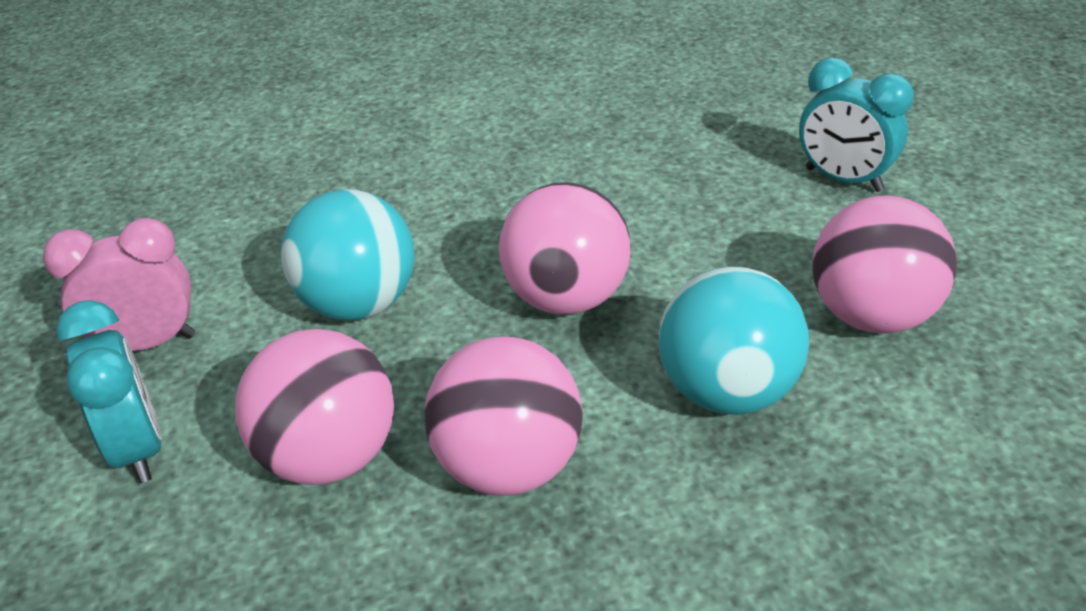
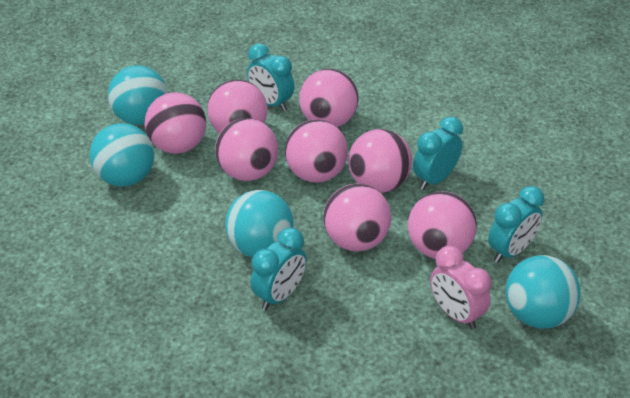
pink ball: [235,329,394,485] [424,336,583,496] [499,182,631,314] [812,196,957,333] = 4 -> [145,92,206,154] [207,80,267,134] [215,118,278,181] [285,119,348,183] [299,69,358,127] [324,184,391,251] [348,129,412,193] [408,191,477,259] = 8
turquoise ball: [281,189,414,320] [659,266,809,415] = 2 -> [90,123,154,187] [108,65,168,125] [225,190,293,257] [505,255,581,329] = 4
turquoise clock: [56,300,162,483] [799,58,914,192] = 2 -> [247,43,294,112] [251,227,307,310] [413,116,463,190] [488,186,545,263] = 4

